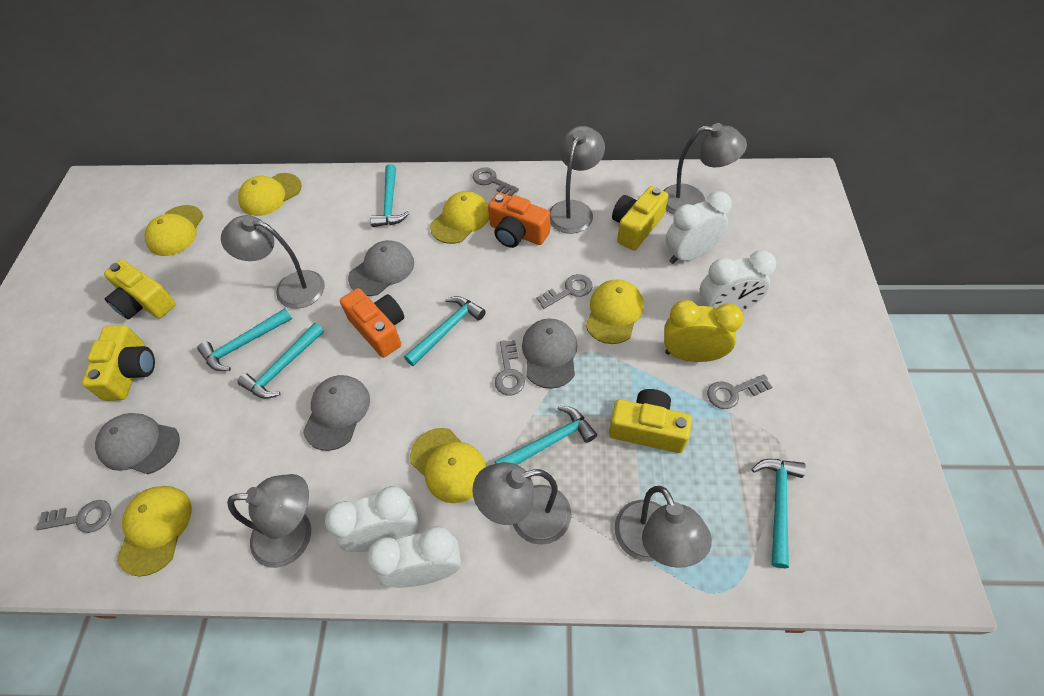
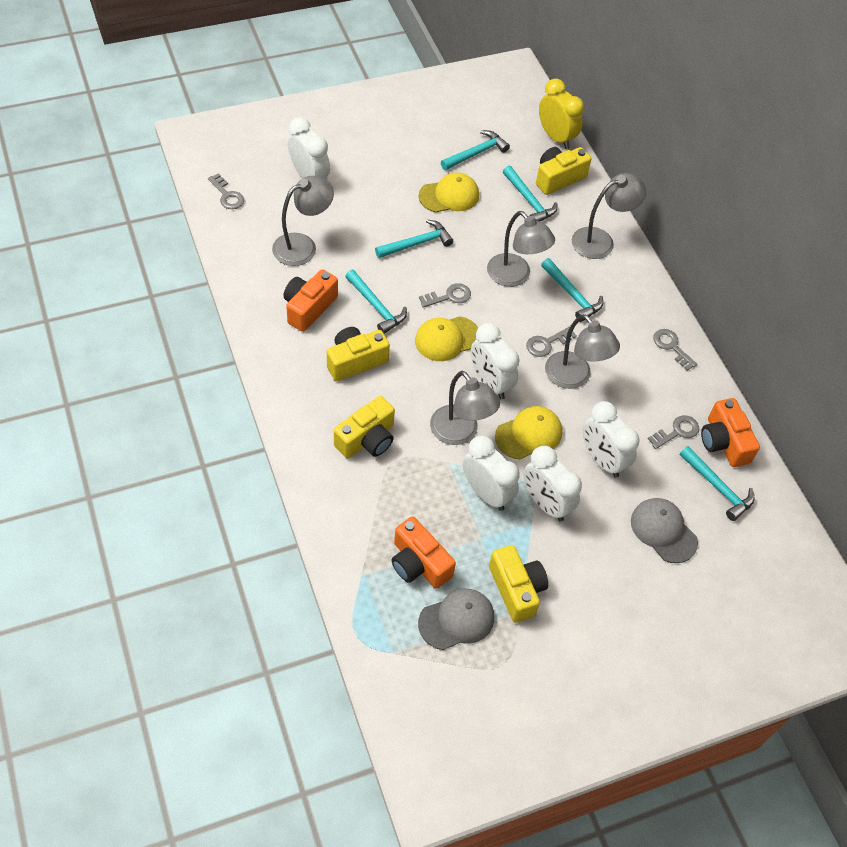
grey cap: [95,413,180,474] [303,375,370,451] [348,240,414,296] [522,319,578,389] = 4 -> [418,589,494,650] [631,498,698,563] = 2
grey lamp: [221,215,325,309] [227,474,311,568] [472,462,571,545] [549,126,605,233] [615,486,712,568] [663,123,747,214] = 6 -> [272,176,334,266] [430,371,500,445] [487,211,555,287] [545,314,620,389] [572,173,646,259] = 5
orange camera: [340,288,404,357] [488,192,550,248] = 2 -> [284,270,338,332] [391,516,456,589] [701,398,760,467] = 3
white clock: [325,486,419,552] [367,526,461,588] [665,191,732,264] [699,250,776,311] = 4 -> [288,117,330,179] [463,436,520,511] [471,323,520,400] [524,446,582,522] [583,401,640,478] = 5
yellow cap: [117,486,192,577] [145,205,203,256] [238,173,302,216] [410,428,487,503] [430,191,489,244] [586,279,644,344] = 6 -> [415,316,478,361] [419,173,479,212] [495,406,562,459] = 3

